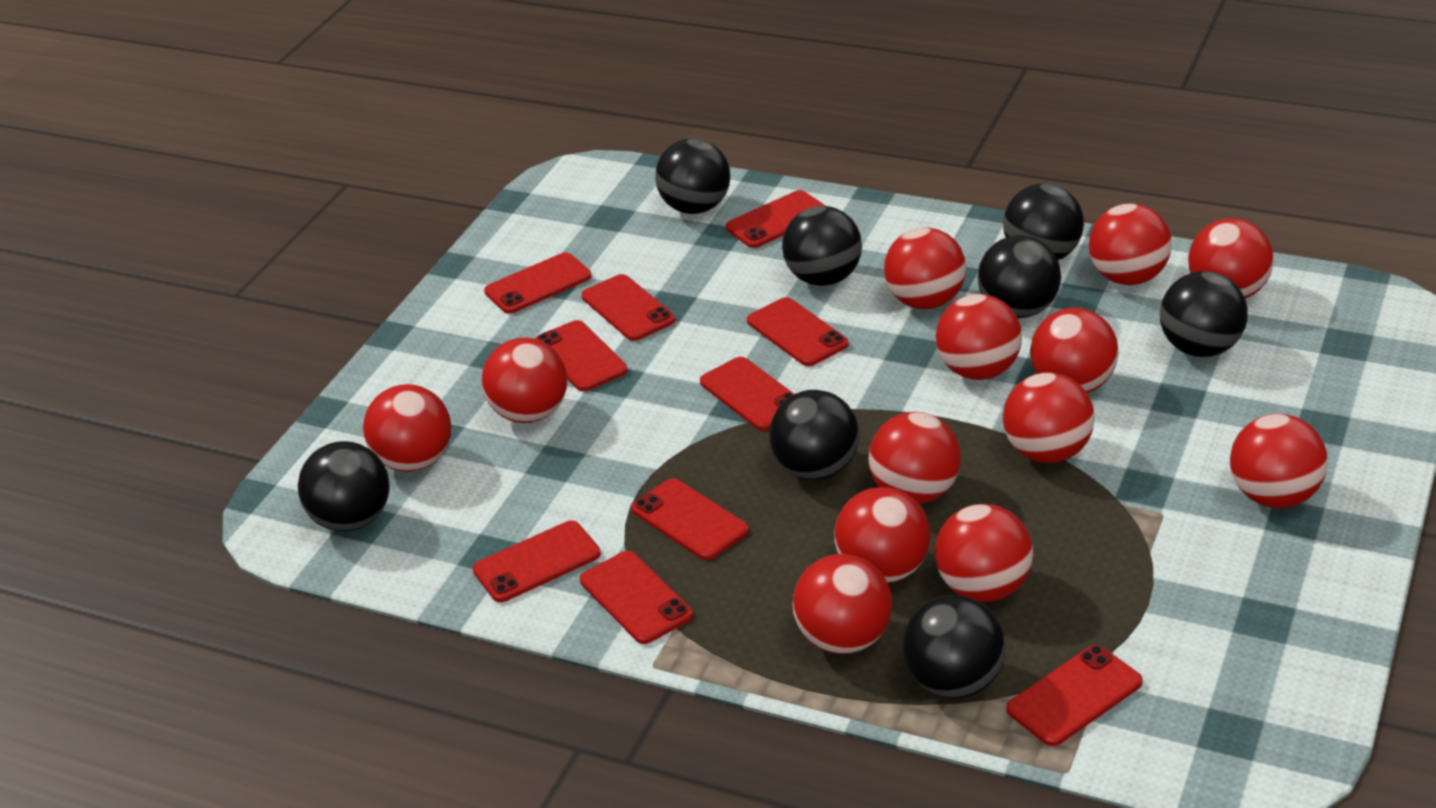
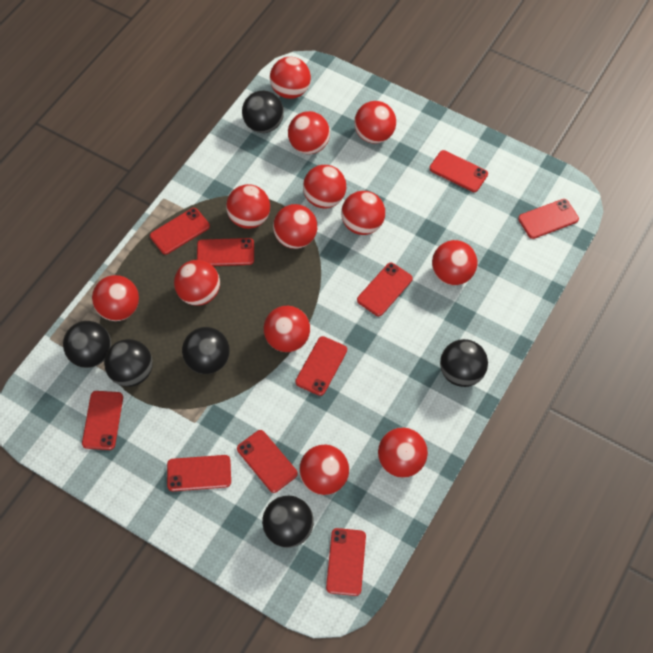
black ball: [298,441,390,532] [655,138,730,214] [769,390,859,480] [782,206,862,286] [903,595,1006,698] [977,235,1061,318] [1003,183,1084,260] [1160,271,1248,357] = 8 -> [63,321,111,368] [104,339,153,387] [182,327,229,374] [242,91,284,133] [262,496,314,548] [440,339,488,387] = 6

